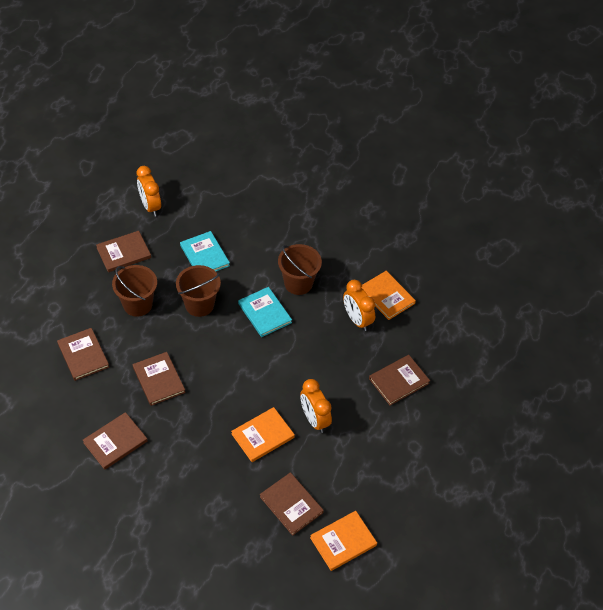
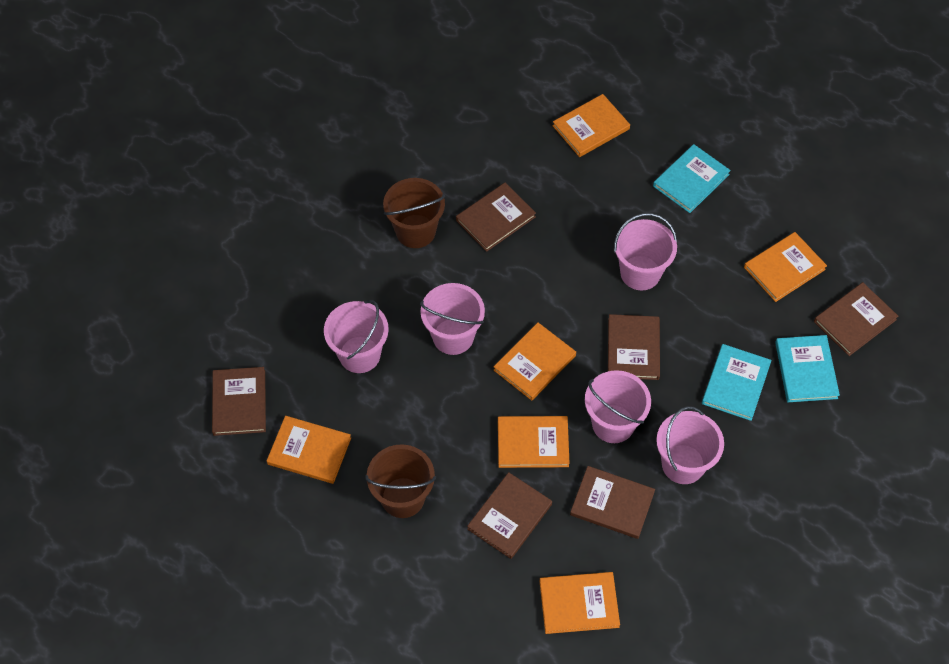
brown bucket: [112,265,157,317] [176,265,221,317] [278,244,322,295] = 3 -> [365,444,436,518] [383,178,445,248] = 2
orange book: [231,407,295,462] [310,511,377,571] [362,271,416,320] = 3 -> [267,416,351,484] [494,323,576,401] [498,416,570,468] [539,572,620,634] [553,94,630,157] [744,232,827,302] = 6
orange clock: [137,166,161,217] [300,379,332,433] [343,280,375,331] = 3 -> none = 0
pink bucket: none = 0 -> [324,300,389,373] [420,283,485,355] [585,370,651,443] [614,213,677,290] [656,406,724,484] = 5
turquoise book: [180,231,230,271] [238,287,292,337] = 2 -> [653,144,731,213] [702,344,771,421] [775,335,840,402] = 3

